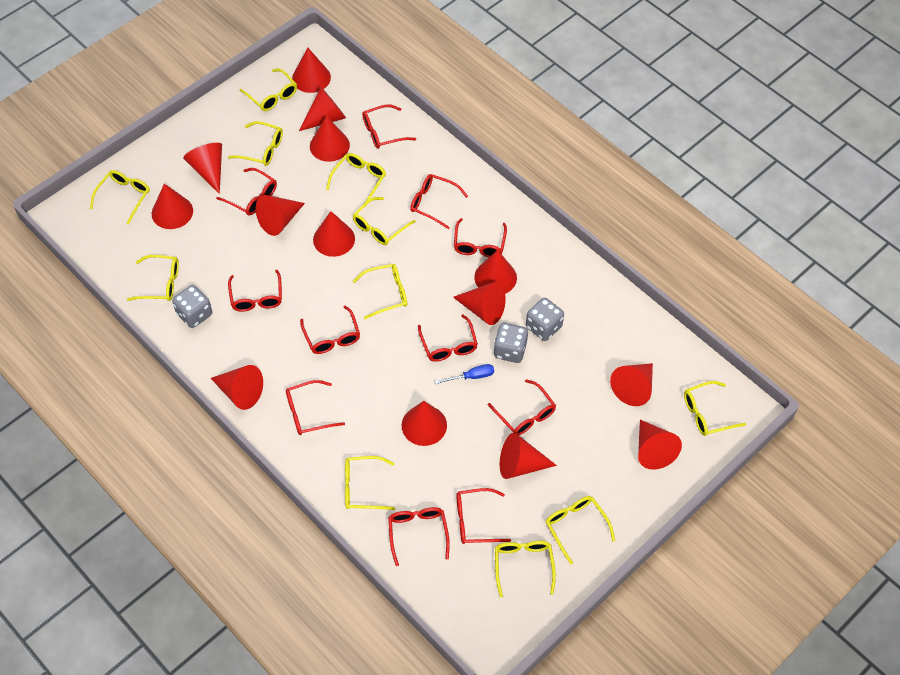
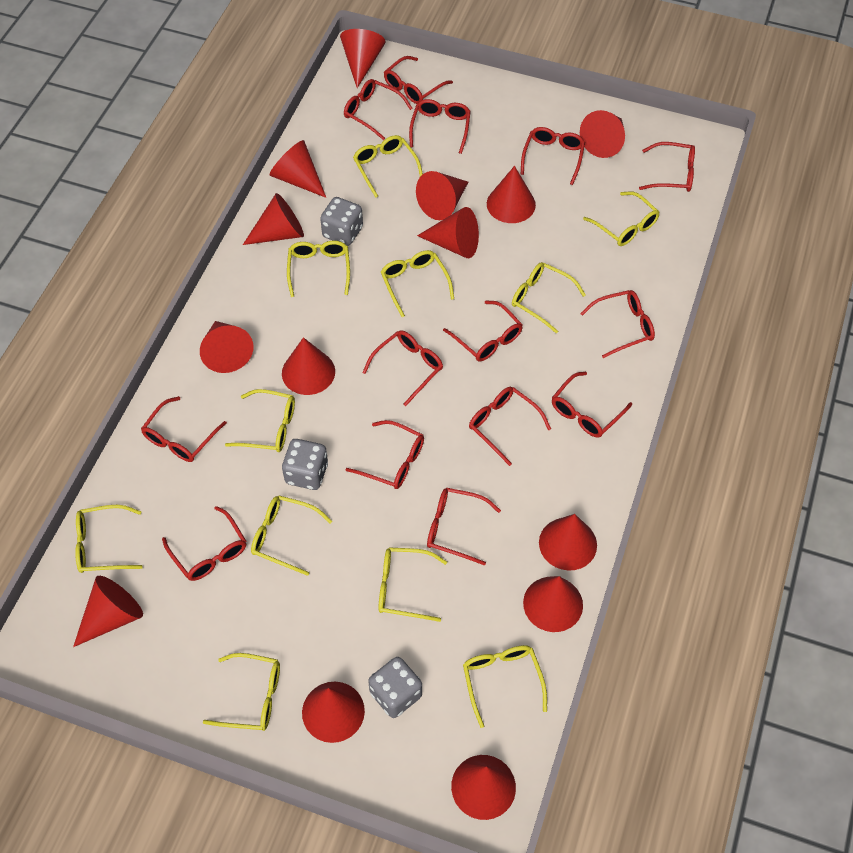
blue screwdriver: [435,364,494,384] = 1 -> none = 0
red glasses: [216,168,277,216] [228,270,282,312] [286,380,345,435] [300,306,360,354] [362,104,416,149] [388,507,450,566] [410,174,468,229] [418,314,478,362] [454,218,507,257] [456,488,511,544] [488,379,556,435] = 11 -> [141,396,227,462] [162,506,246,581] [344,79,413,140] [345,420,424,489] [362,330,443,406] [384,56,453,104] [409,99,471,154] [427,488,501,566] [443,300,523,361] [469,387,551,466] [521,127,585,185] [552,371,632,438] [580,290,655,358] [639,142,695,192] = 14

